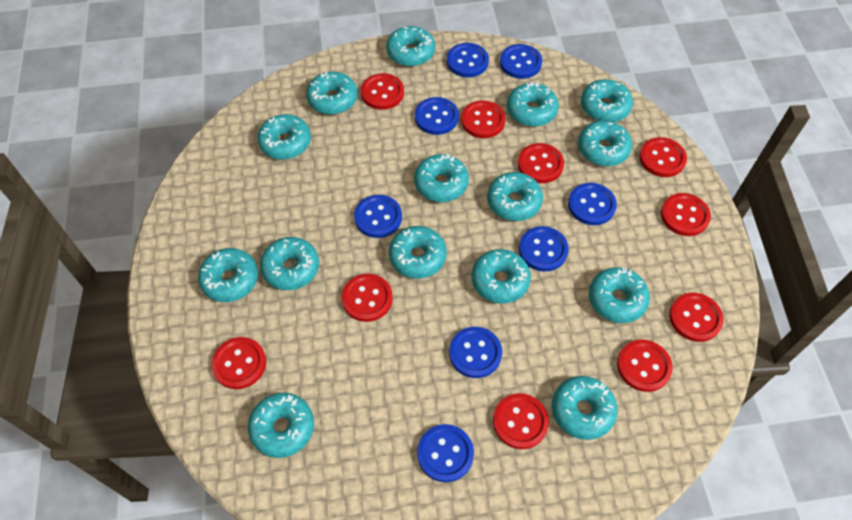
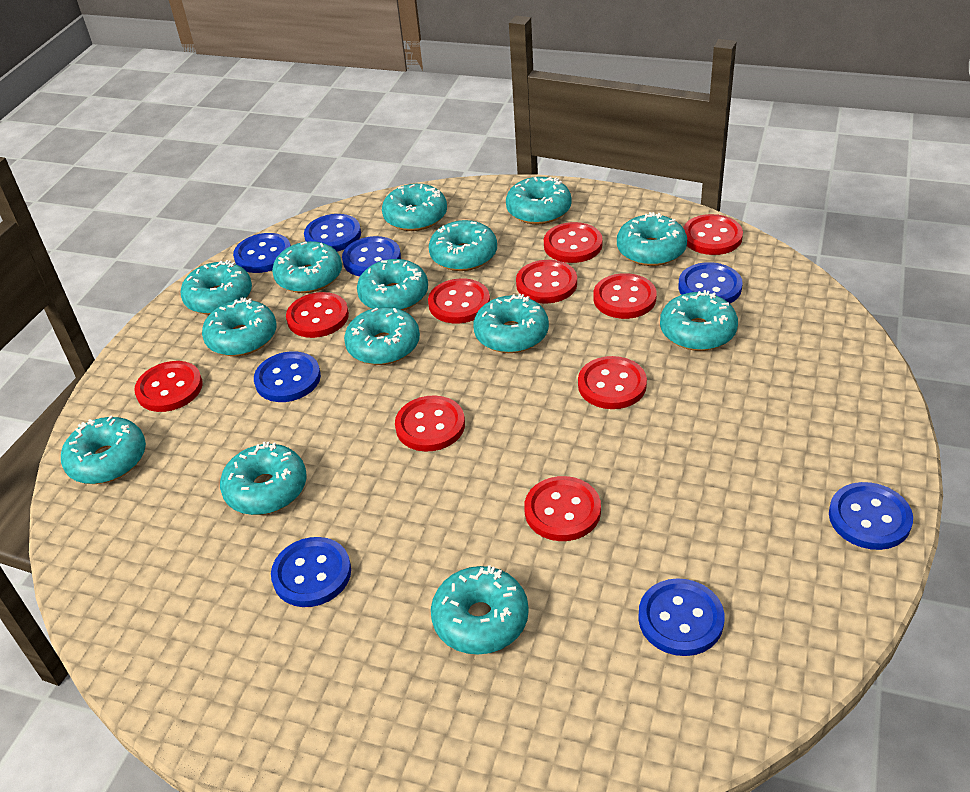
turquoise donut: [198,248,258,302] [248,393,314,458] [257,114,311,160] [260,237,319,290] [306,72,357,115] [386,26,435,66] [389,226,447,279] [414,154,469,202] [472,249,531,303] [487,172,543,221] [507,82,559,127] [552,376,618,440] [578,121,632,166] [581,79,633,122] [589,267,650,323] = 15 -> [61,416,146,484] [181,260,252,315] [202,297,276,356] [220,442,307,515] [272,241,342,293] [344,307,420,365] [357,259,428,311] [382,184,447,231] [429,220,497,271] [431,566,529,655] [473,294,549,353] [506,177,572,224] [617,212,687,266] [660,290,738,351] = 14

